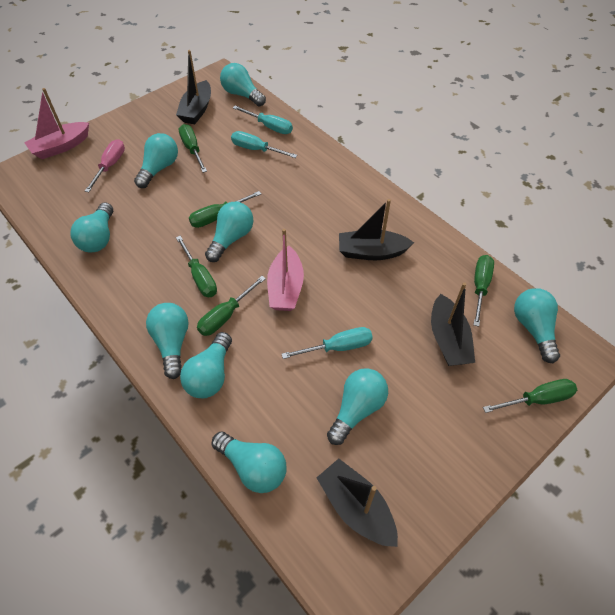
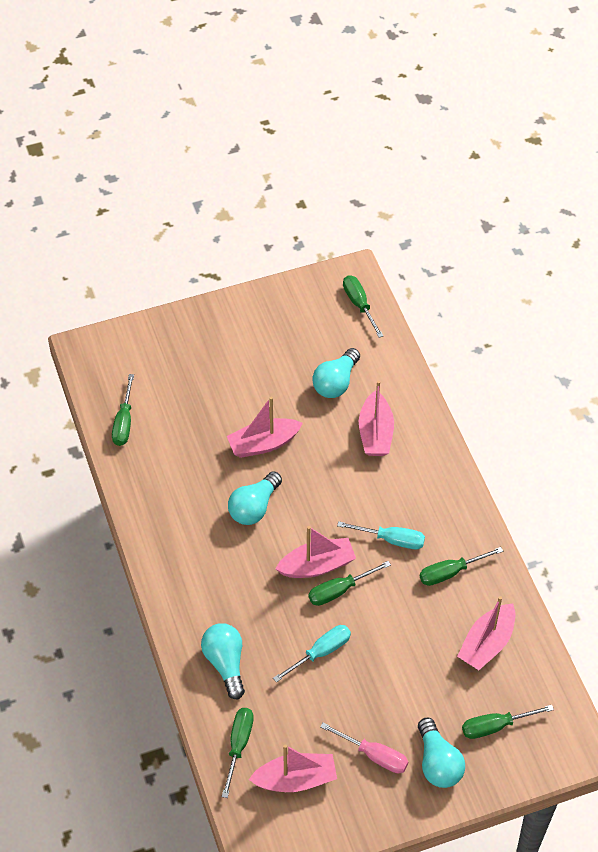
black boat: [176,50,211,124] [316,459,398,547] [339,199,414,260] [431,282,475,366] = 4 -> none = 0
pink boat: [24,88,89,159] [267,229,304,311] = 2 -> [227,397,303,458] [249,744,337,792] [275,526,356,578] [359,381,394,456] [457,596,516,670] = 5
turquoise light bulb: [70,202,113,252] [134,133,178,188] [146,303,189,379] [180,332,232,398] [205,202,253,262] [211,432,286,493] [220,63,266,106] [327,368,388,445] [514,288,560,363] = 9 -> [201,623,245,699] [228,471,282,525] [312,348,360,398] [418,718,465,788] = 4
turquoise screwdriver: [231,131,297,158] [233,106,293,134] [282,327,373,359] = 3 -> [273,625,351,682] [337,521,425,549] = 2

